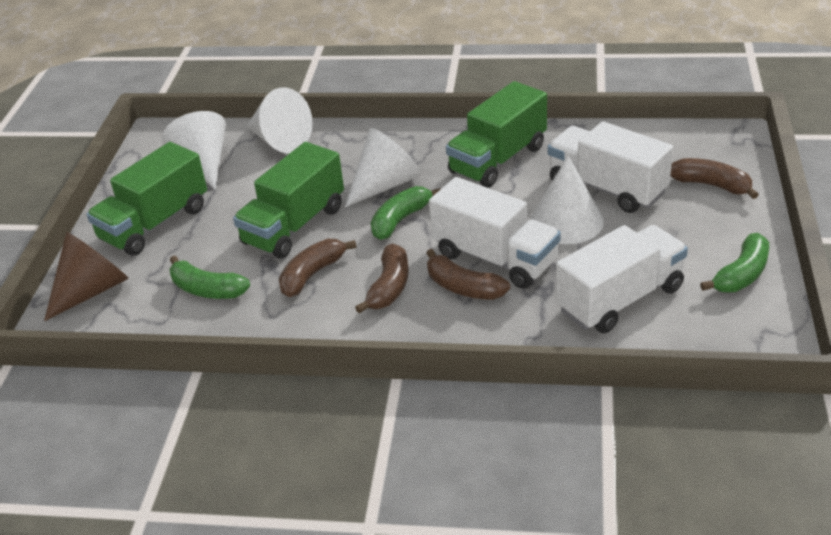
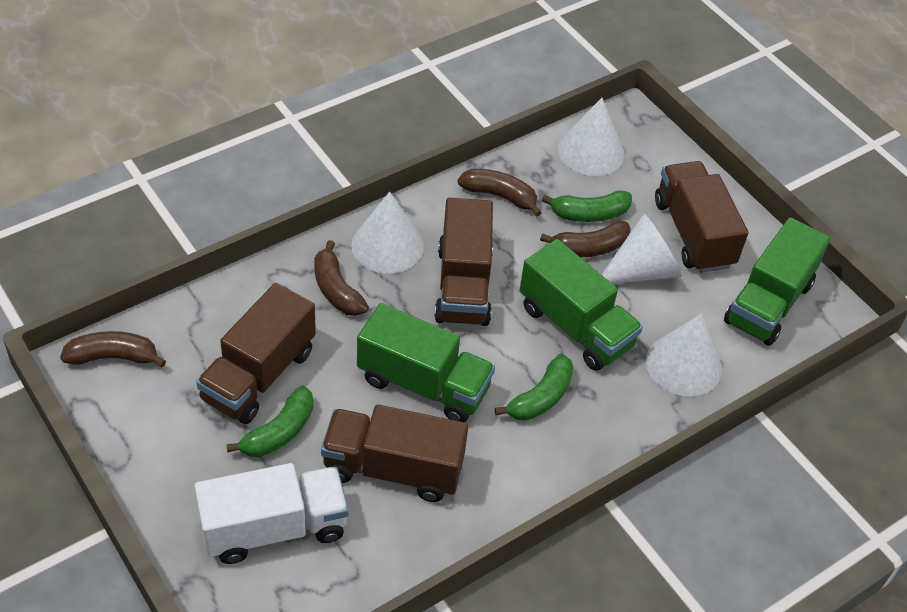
brown cone: [44,232,129,321] = 1 -> none = 0
brown truck: none = 0 -> [196,283,316,424] [321,404,468,502] [434,198,493,326] [655,161,749,273] = 4
white truck: [429,177,561,289] [548,121,673,213] [556,225,688,333] = 3 -> [194,463,349,564] = 1

